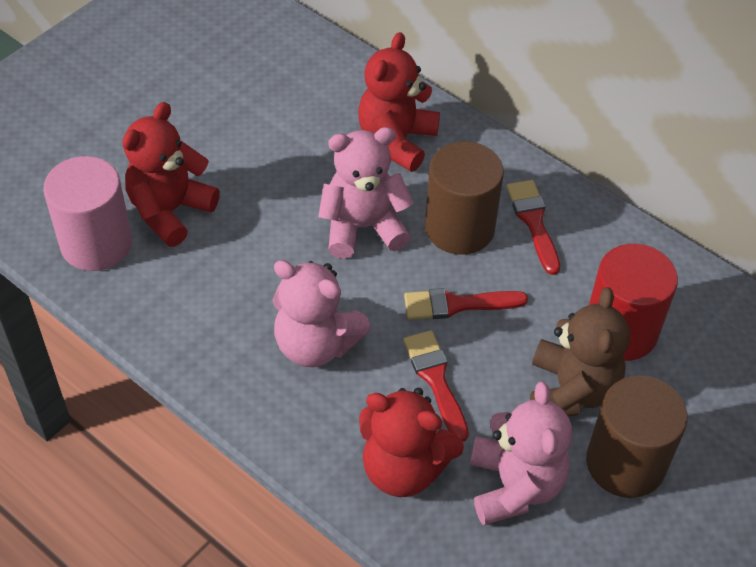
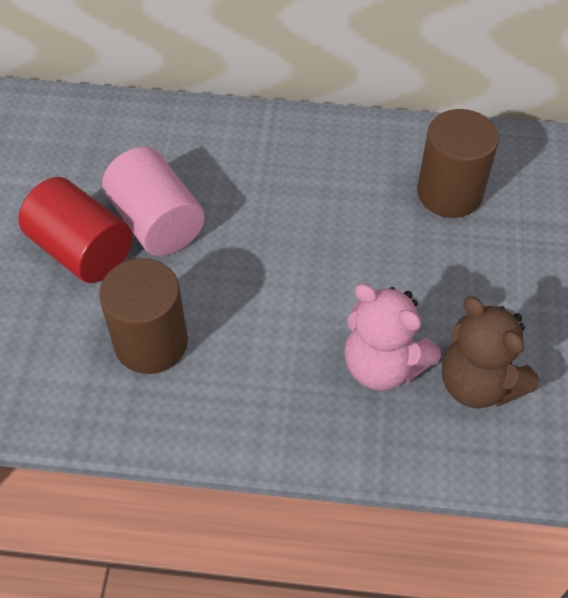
pink teddy bear: [272,260,371,367] [318,127,414,259] [470,382,572,525] = 3 -> [345,284,441,391] = 1
red brush: [403,330,469,442] [404,288,528,320] [506,180,560,275] = 3 -> none = 0
red teddy bear: [122,102,220,247] [358,32,440,172] [359,388,464,497] = 3 -> none = 0

